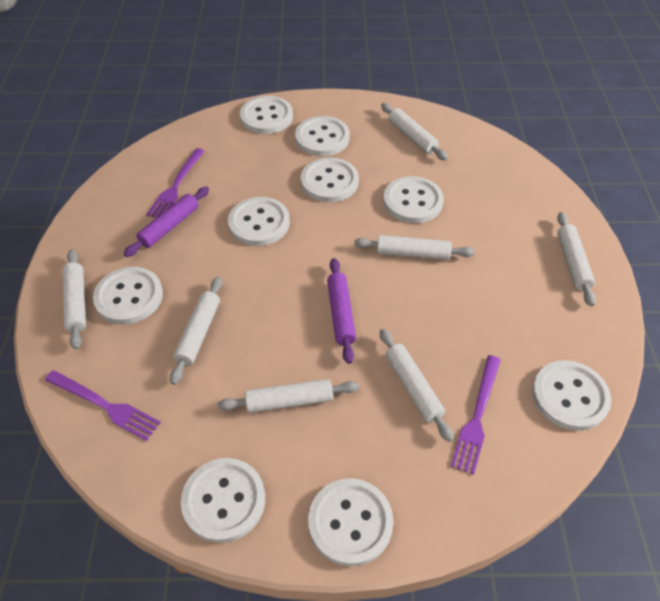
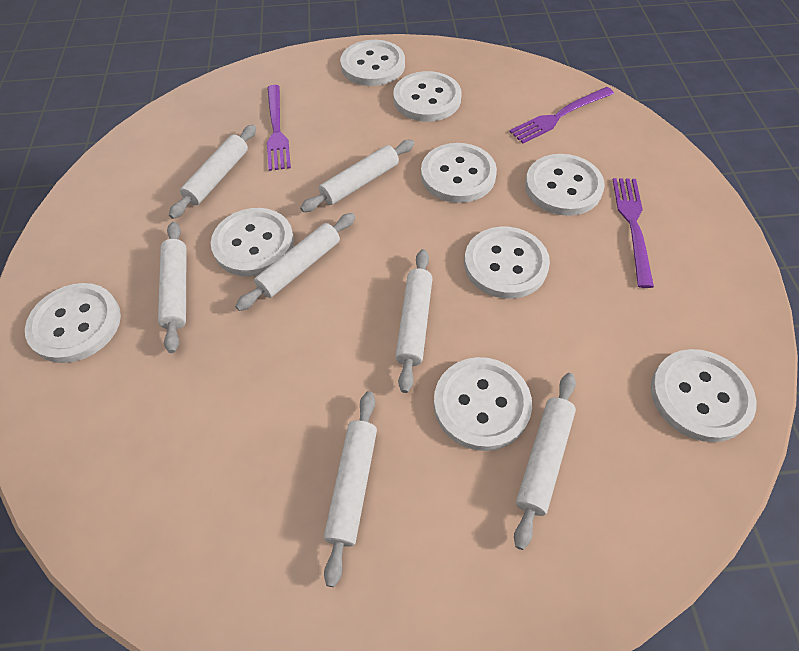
purple rolling pin: [123,187,209,257] [327,258,356,364] = 2 -> none = 0

